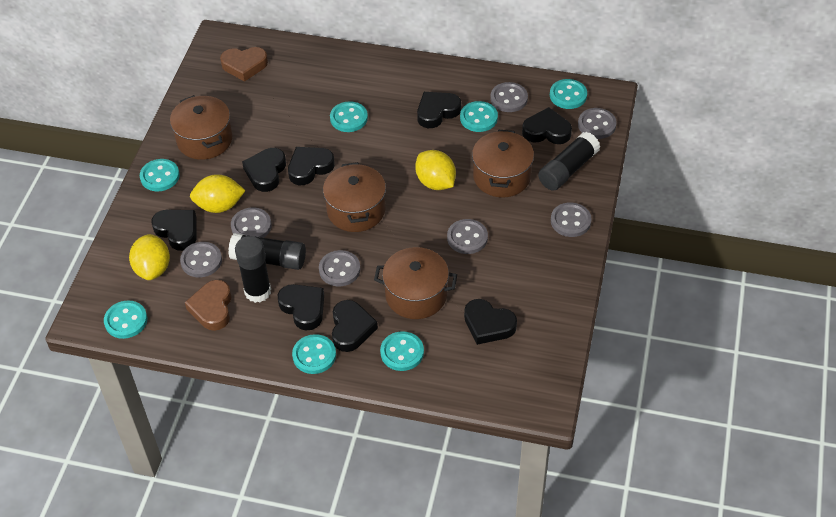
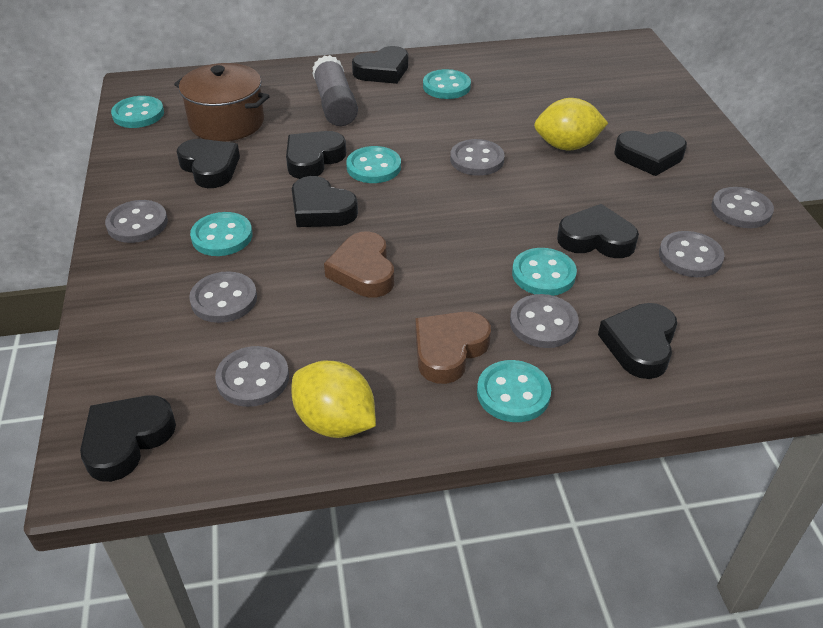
black glue stick: [228,233,306,270] [235,236,271,303] [538,132,600,191] = 3 -> none = 0
brown pot: [170,95,233,160] [323,162,386,232] [374,247,457,319] [472,130,534,197] = 4 -> [174,63,269,141] = 1
grey glue stick: none = 0 -> [312,55,358,126] = 1
turquoise button: [104,301,147,339] [140,159,180,191] [292,334,336,374] [330,101,368,132] [380,331,424,371] [460,101,498,132] [550,79,587,109] = 7 -> [111,96,164,128] [190,212,252,256] [346,146,401,183] [423,69,471,99] [477,360,551,422] [512,248,577,296] = 6
yellow lemon: [129,234,170,280] [190,174,246,213] [415,150,456,190] = 3 -> [291,361,376,438] [534,98,608,151] = 2

